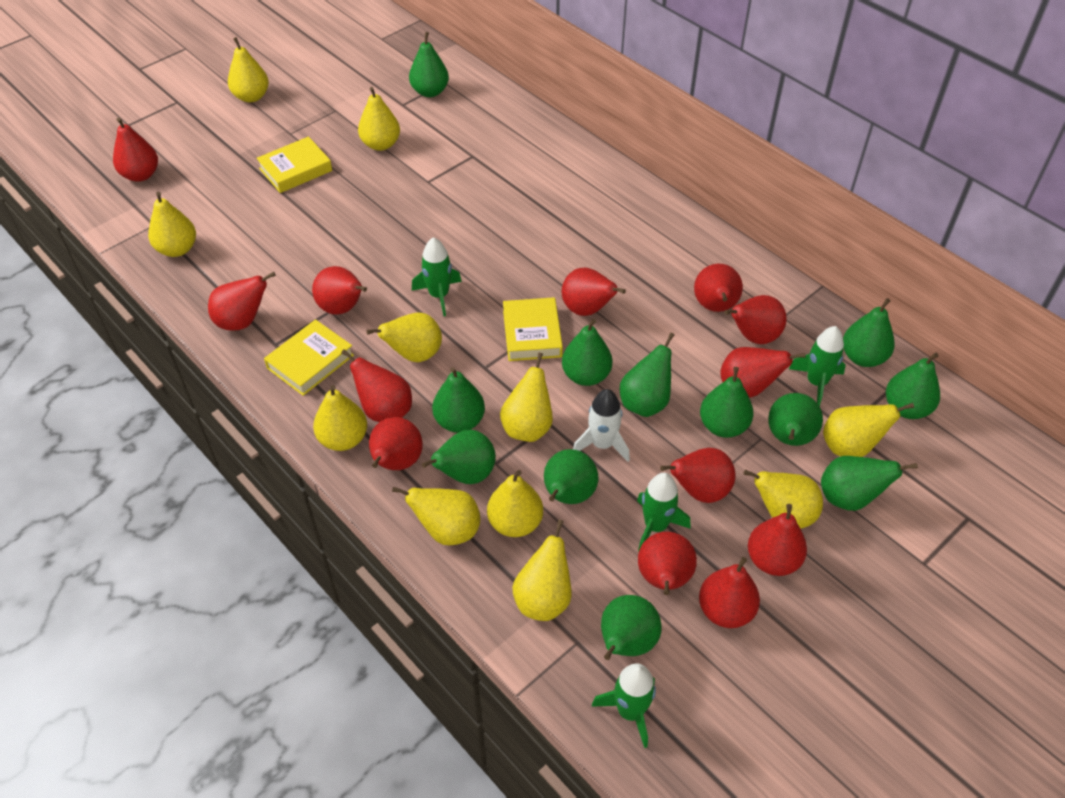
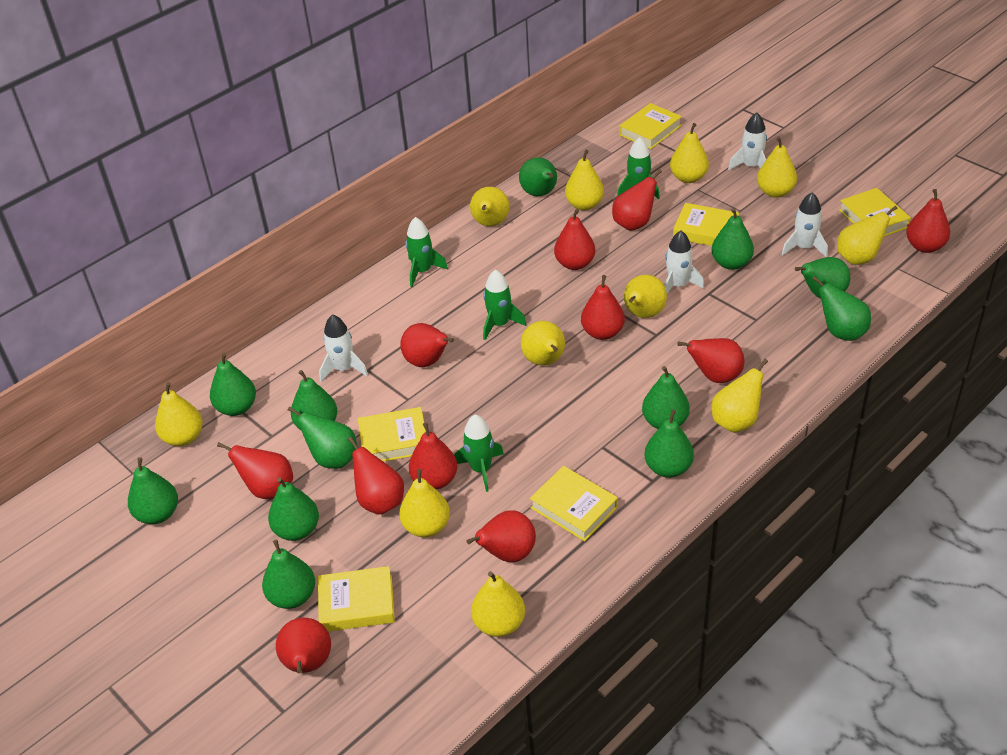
red pear: [113,117,158,182] [208,272,276,331] [312,266,367,315] [341,349,412,422] [369,417,423,470] [562,268,626,316] [638,532,697,595] [660,448,736,503] [694,264,743,312] [699,557,760,628] [720,347,806,398] [724,295,787,344] [748,504,807,576] = 13 -> [217,442,293,499] [276,618,331,674] [348,437,404,515] [400,323,454,367] [409,423,457,490] [466,510,536,562] [554,209,595,270] [581,275,625,340] [612,169,662,231] [677,338,745,383] [906,189,950,253] = 11
white rocket: [573,389,630,462] = 1 -> [319,314,368,382] [664,230,704,294] [728,113,767,170] [782,192,828,257] = 4
yellow book: [256,136,332,193] [264,319,354,396] [503,297,563,361] = 3 -> [318,566,395,631] [358,407,426,461] [530,466,618,541] [619,103,682,149] [673,203,739,246] [839,188,911,236] = 6

